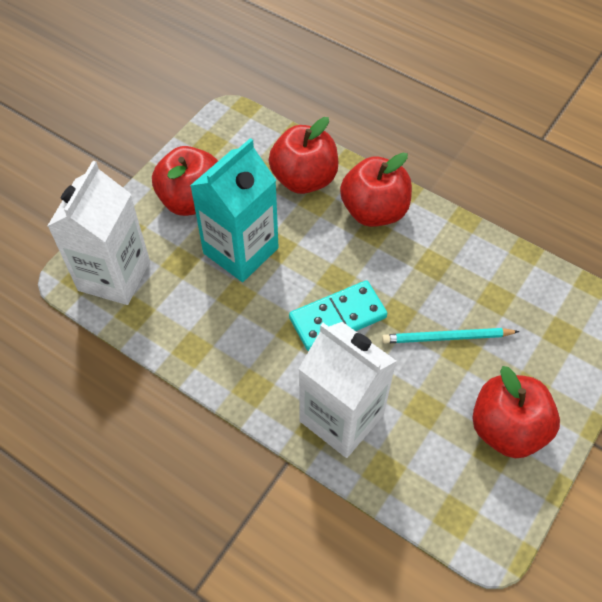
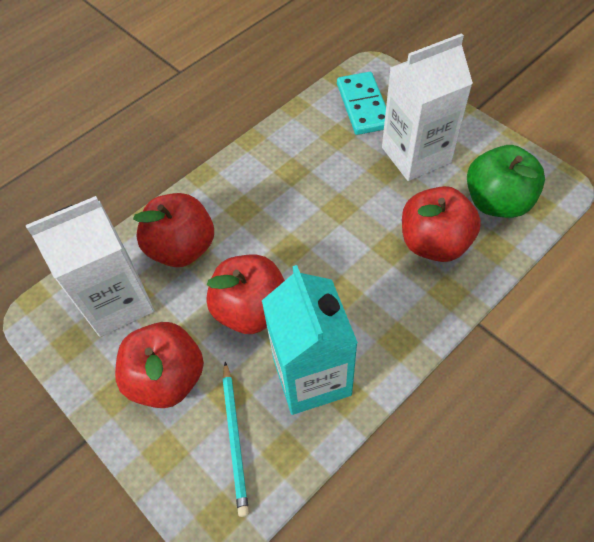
green apple: none = 0 -> [467,145,545,218] = 1

